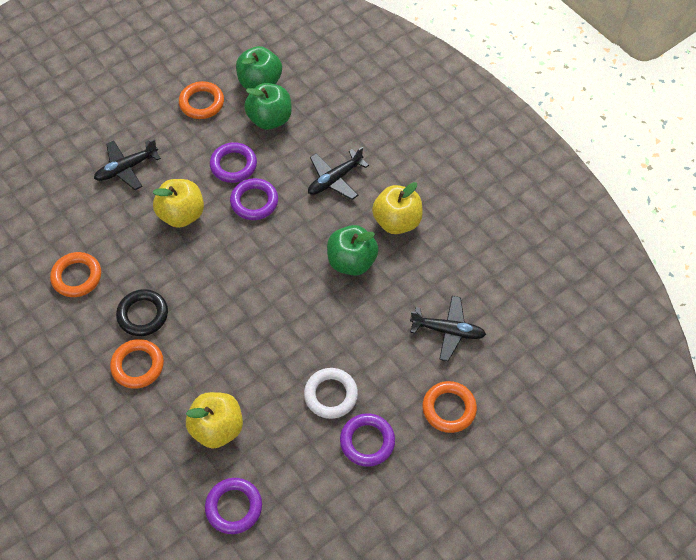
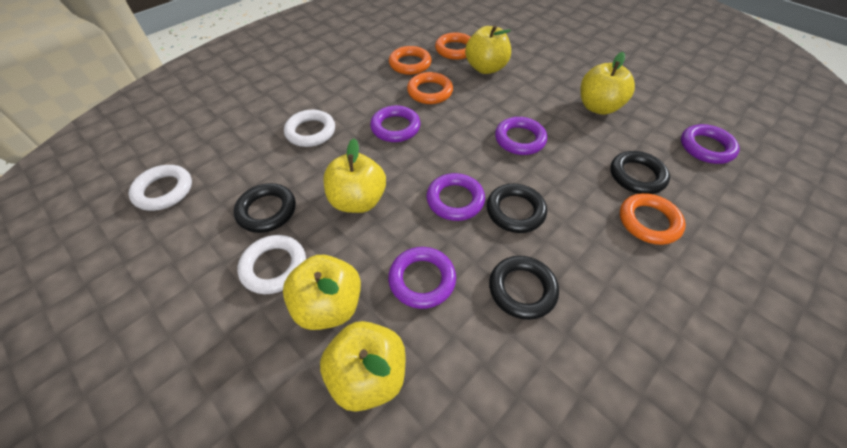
black plane: [94,139,161,190] [308,147,369,200] [410,296,486,361] = 3 -> none = 0
black ring: [116,289,168,336] = 1 -> [234,183,296,233] [487,184,547,233] [489,256,559,320] [610,151,670,194] = 4
green apple: [236,46,282,89] [244,83,292,130] [327,225,379,276] = 3 -> none = 0
purple ring: [205,478,262,534] [210,142,257,183] [230,178,278,220] [340,413,395,467] = 4 -> [370,105,420,142] [388,247,456,309] [426,173,485,221] [495,117,547,155] [681,124,740,164] = 5
white ring: [304,368,358,419] = 1 -> [128,165,192,211] [237,235,306,294] [284,110,335,147] = 3
yellow apple: [152,179,204,228] [186,392,243,449] [372,182,423,234] = 3 -> [283,255,361,330] [320,321,406,412] [323,139,386,213] [465,25,511,74] [580,52,635,115] = 5

